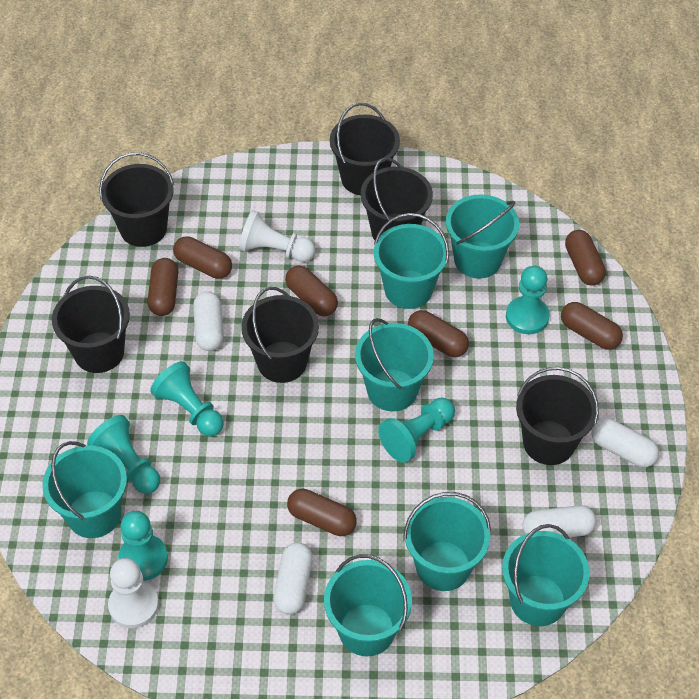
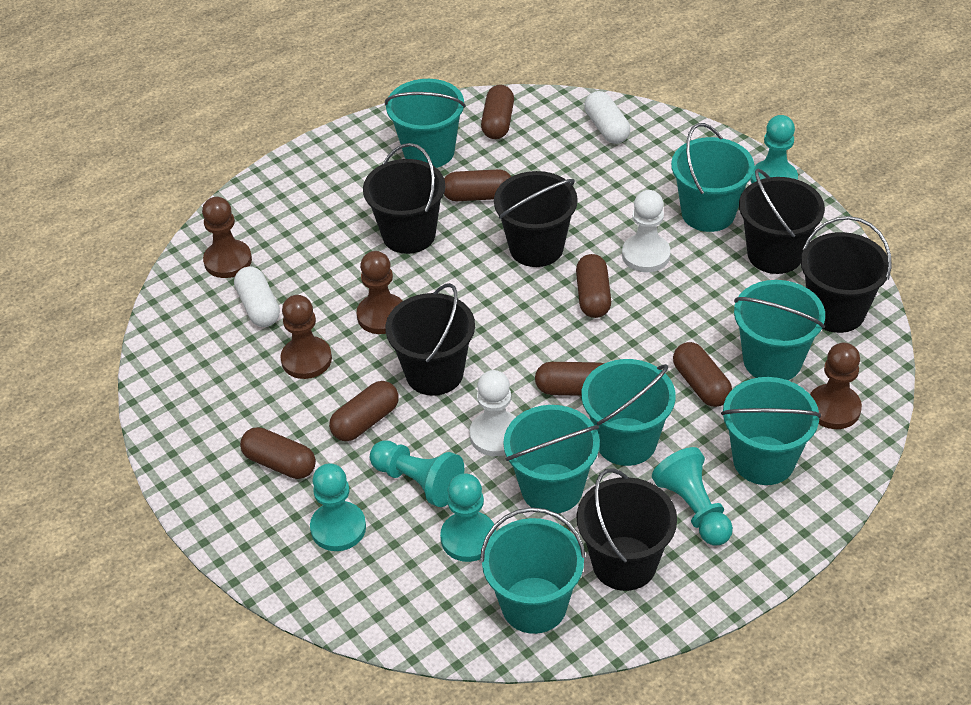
brown pawn: none = 0 -> [202,197,252,278] [280,295,332,379] [357,251,403,334] [810,343,862,429] = 4
white capsule: [193,291,224,351] [273,542,313,614] [522,505,596,538] [591,418,659,467] = 4 -> [234,266,280,327] [584,91,630,144] = 2

